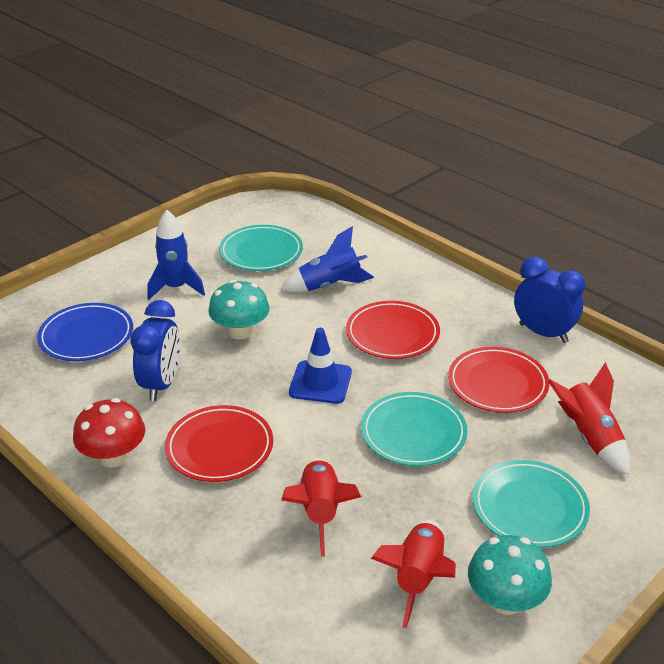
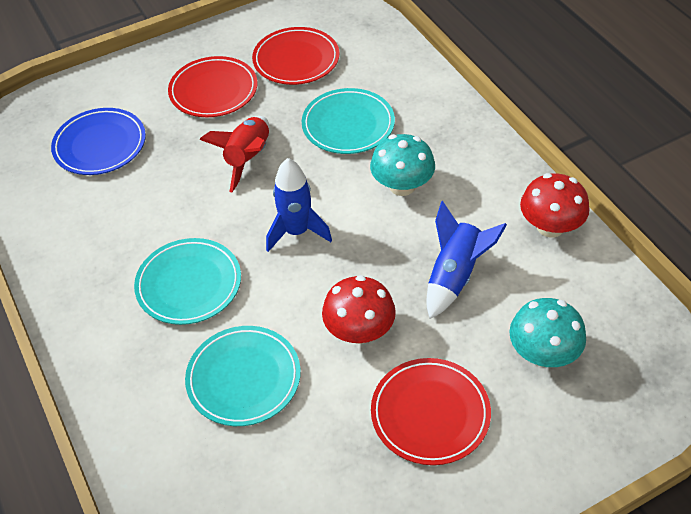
blue clock: [131,300,180,401] [514,257,585,343] = 2 -> none = 0
blue traffic cone: [289,328,352,404] = 1 -> none = 0
red mushroom: [73,398,145,468] = 1 -> [322,275,396,344] [520,173,589,238] = 2
red rocket: [282,458,361,557] [371,520,456,628] [548,362,630,476] = 3 -> [200,116,269,192] = 1

